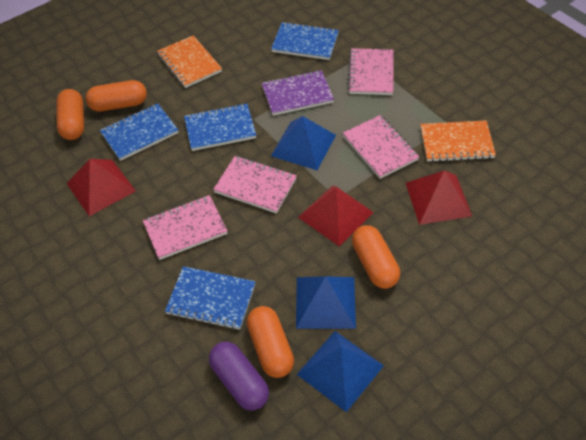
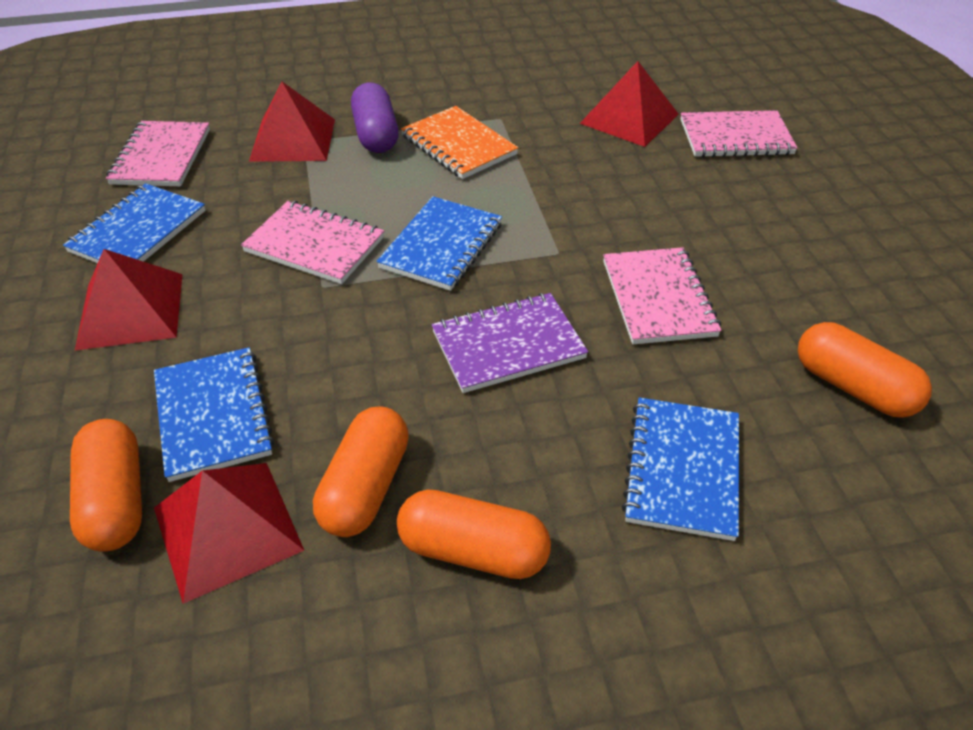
blue pyramid: [271,116,336,170] [296,276,356,329] [297,331,384,412] = 3 -> none = 0
orange notebook: [157,35,222,88] [420,120,496,162] = 2 -> [401,106,519,179] = 1
red pyramid: [67,159,136,216] [298,185,374,246] [406,171,472,225] = 3 -> [75,249,183,351] [154,463,304,604] [249,82,335,162] [580,61,679,147] = 4

